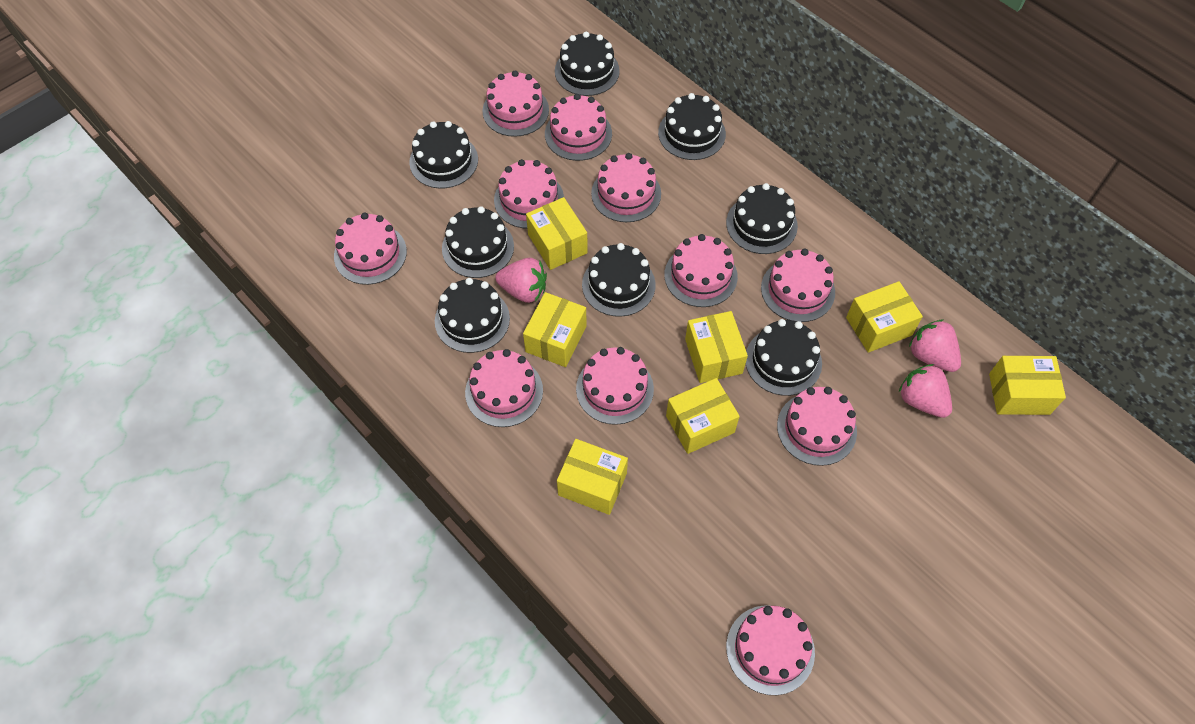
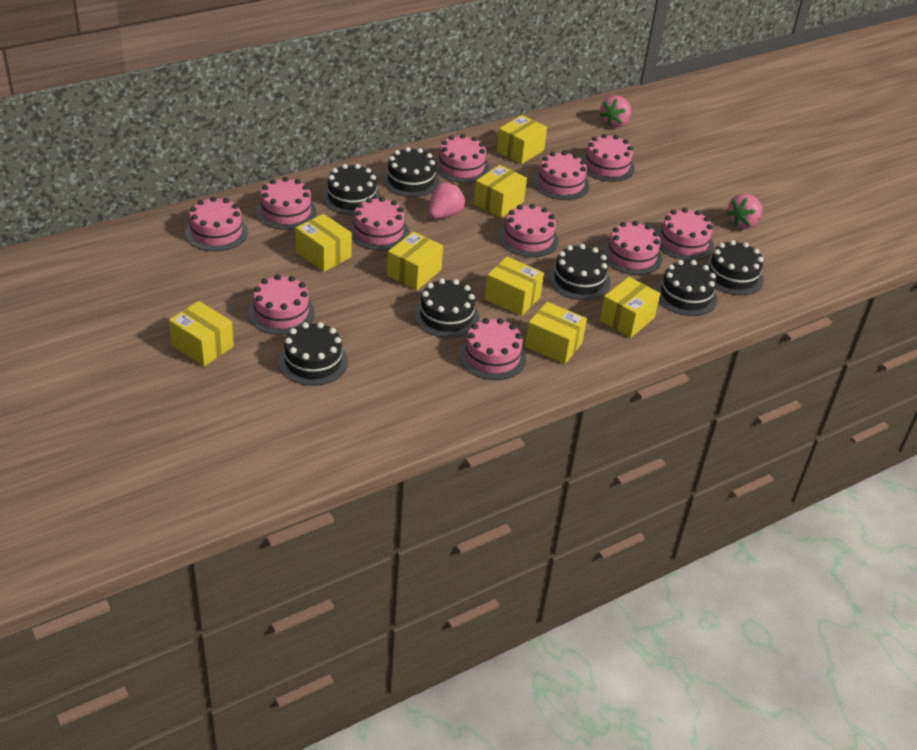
black cake: [409,121,478,188] [435,278,510,353] [442,206,514,278] [555,32,620,96] [582,243,656,317] [658,93,726,160] [726,183,798,254] [746,319,822,396] = 8 -> [278,322,348,386] [322,164,381,215] [382,147,439,197] [414,278,479,338] [548,244,611,300] [655,260,718,316] [705,240,764,295] = 7
yellow box: [523,292,587,367] [526,197,588,270] [557,439,628,515] [666,378,740,454] [685,311,748,383] [846,281,923,353] [989,356,1066,415] = 7 -> [169,301,234,366] [296,214,352,272] [387,231,443,291] [474,165,527,218] [485,257,544,316] [497,115,547,164] [525,302,587,364] [600,277,660,338] = 8

